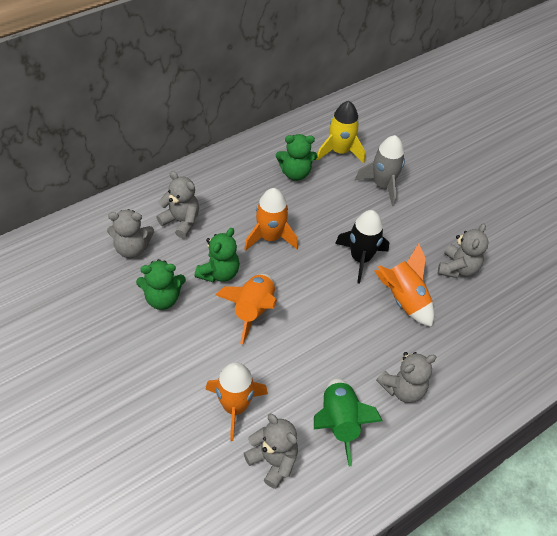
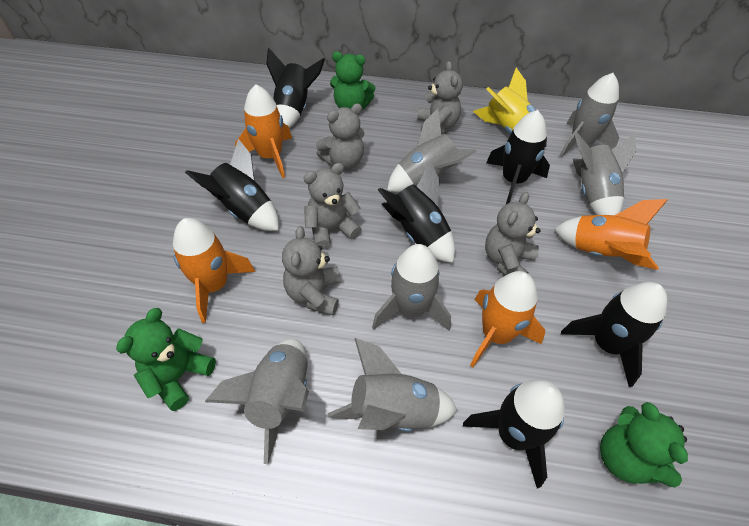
black rocket: [335,210,389,284] = 1 -> [185,139,279,231] [266,48,325,128] [378,162,455,263] [463,380,565,489] [486,110,550,204] [561,282,667,387] = 6
green rocket: [314,378,383,467] = 1 -> none = 0
grey rocket: [355,135,405,206] = 1 -> [205,339,309,464] [327,338,457,431] [372,244,451,331] [387,109,476,192] [559,73,619,158] [573,133,636,215] = 6

